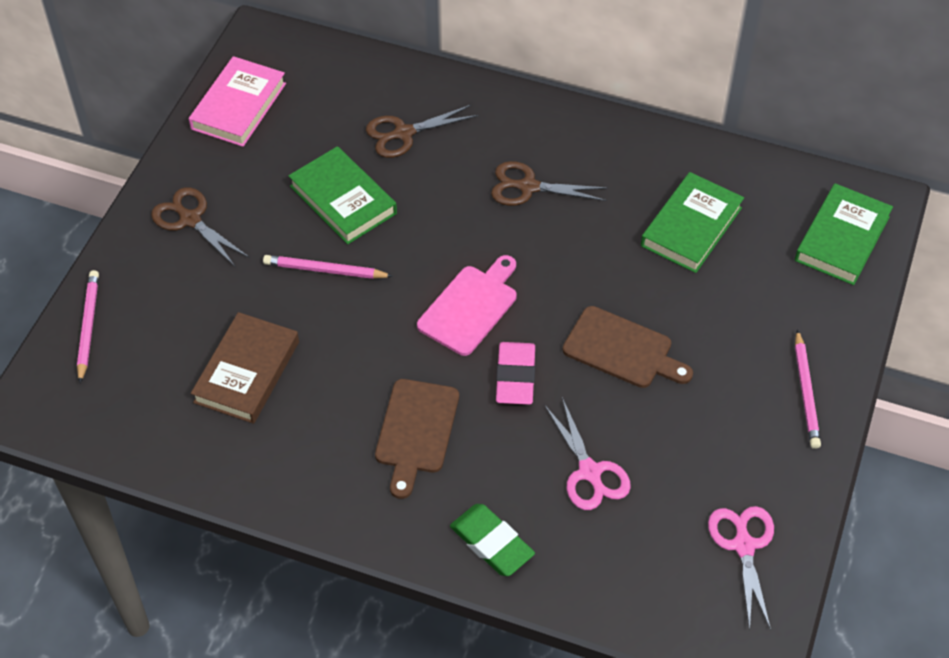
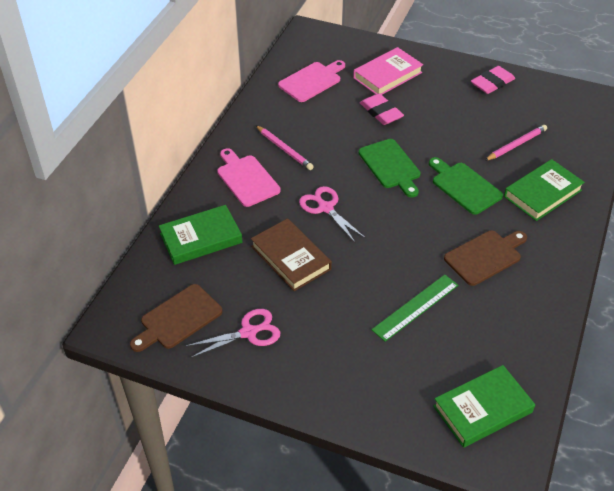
brown scissors: [151,187,250,266] [366,104,478,158] [491,161,608,206] = 3 -> none = 0
green cutting board: none = 0 -> [359,139,421,197] [429,157,503,215] = 2
green eraser: [450,504,535,576] = 1 -> none = 0
green ruler: none = 0 -> [372,275,458,342] = 1
pink cutting board: [417,255,517,356] = 1 -> [217,148,281,207] [278,60,345,102] = 2
pink eraser: [496,342,535,405] = 1 -> [360,93,404,125] [471,66,515,94] = 2
pink pencil: [77,270,99,383] [263,255,393,279] [795,329,821,449] = 3 -> [256,125,314,170] [484,125,547,161] = 2

